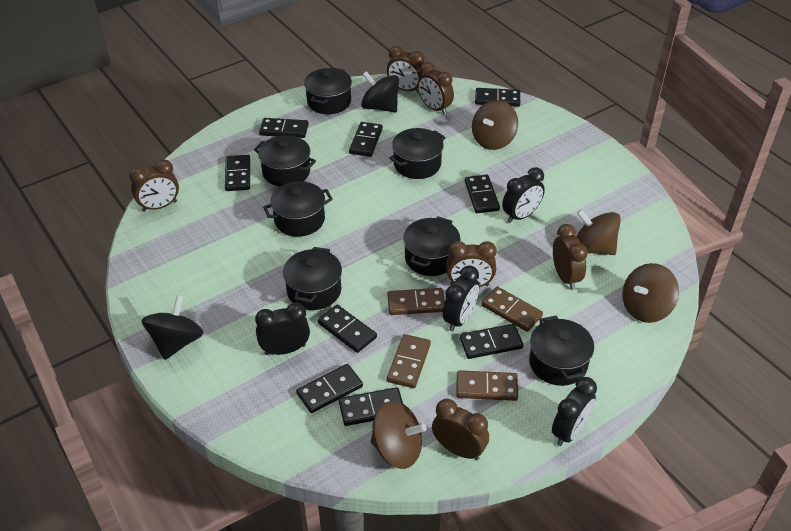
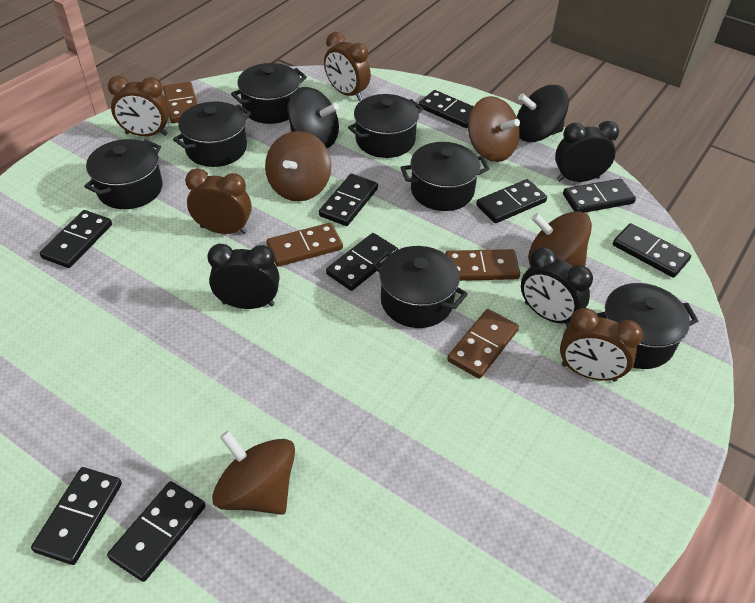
black clock: [255,303,310,355] [443,265,479,332] [502,167,545,223] [552,377,597,446] = 4 -> [207,244,279,309] [521,247,593,327] [555,121,619,182] = 3
brown clock: [129,160,179,212] [387,46,426,93] [418,62,454,115] [432,399,489,460] [446,241,497,287] [553,224,588,290] = 6 -> [108,76,170,136] [185,168,252,234] [324,32,371,101] [560,308,643,382] = 4

